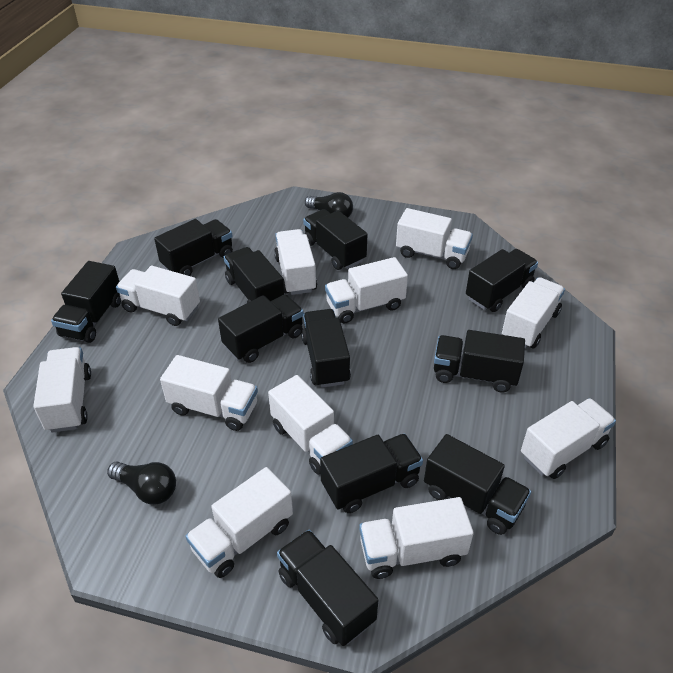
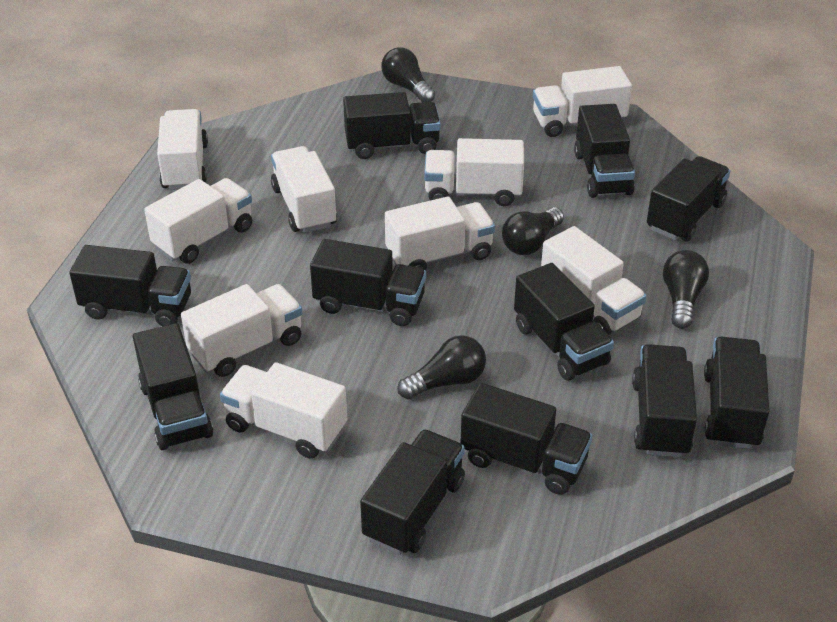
black light bulb: [107,461,176,505] [305,192,353,217] = 2 -> [381,47,435,102] [397,335,486,399] [502,207,564,255] [663,250,709,329] = 4
white truck: [33,347,91,433] [116,266,200,326] [160,355,258,431] [185,467,293,578] [268,375,353,475] [274,229,317,295] [325,257,408,323] [359,497,474,579] [396,208,473,269] [502,277,565,348] [521,398,616,479] = 11 -> [144,178,252,264] [157,109,208,190] [181,284,303,377] [220,362,347,459] [271,146,337,233] [385,196,495,270] [424,138,524,206] [533,66,632,137] [541,226,646,335] = 9

